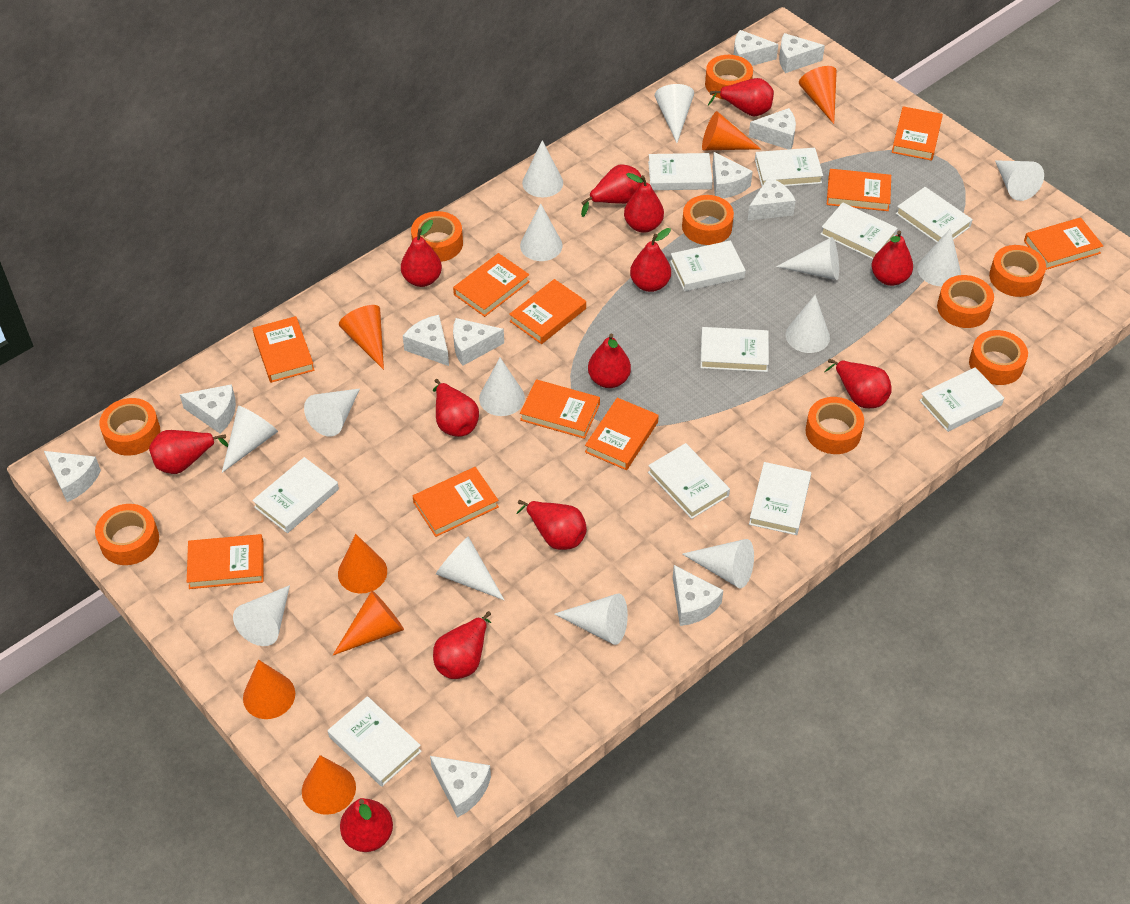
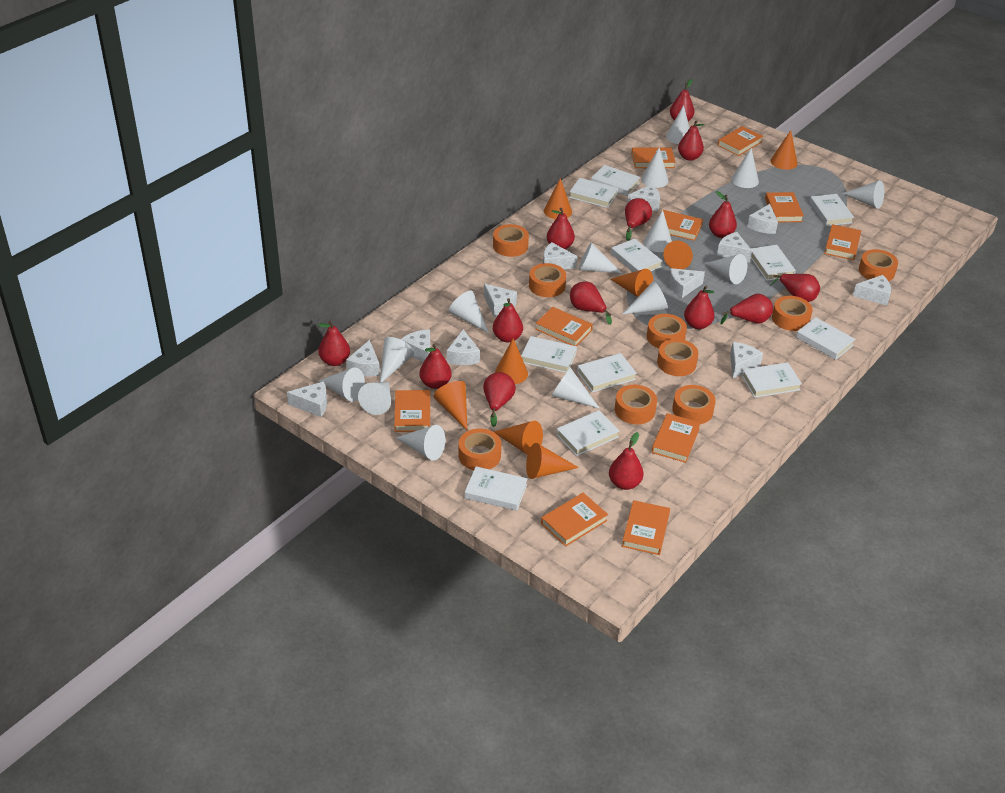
orange cone: [243,660,295,719] [302,755,356,815] [333,591,404,655] [338,534,387,594] [339,305,384,370] [702,111,761,150] [799,66,837,124] = 7 -> [434,381,468,431] [494,421,543,455] [495,339,528,384] [526,443,579,479] [544,178,572,219] [611,269,654,297] [663,240,693,269] [771,130,798,170] = 8
red pear: [149,430,229,474] [340,798,393,852] [401,220,442,287] [433,379,479,437] [433,611,492,679] [516,500,587,550] [581,165,643,217] [588,334,631,388] [624,173,664,233] [630,228,671,292] [708,78,774,117] [824,359,892,408] [872,231,913,286] = 13 -> [318,321,350,366] [419,344,451,389] [483,372,516,427] [493,298,523,342] [547,208,575,249] [570,282,612,325] [609,432,644,490] [625,198,652,241] [670,79,694,121] [678,120,704,161] [684,286,715,329] [709,191,737,238] [720,294,773,325] [771,274,820,302] = 14
white cheese: [44,451,101,502] [180,384,236,434] [403,315,449,366] [430,756,491,818] [453,318,504,366] [673,565,723,626] [712,152,753,198] [734,30,778,66] [747,177,796,221] [749,108,796,149] [779,33,825,73] = 11 -> [287,381,327,417] [346,340,380,376] [400,329,430,362] [447,329,480,365] [484,284,517,317] [543,242,578,269] [627,184,660,211] [669,268,705,298] [717,232,752,263] [730,342,763,378] [747,204,778,234] [853,275,891,305] = 12

